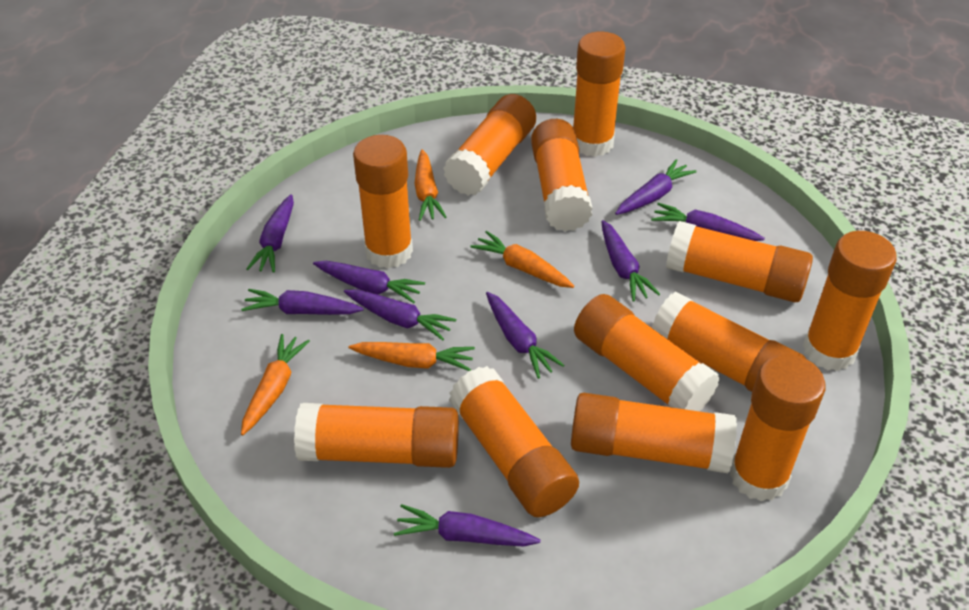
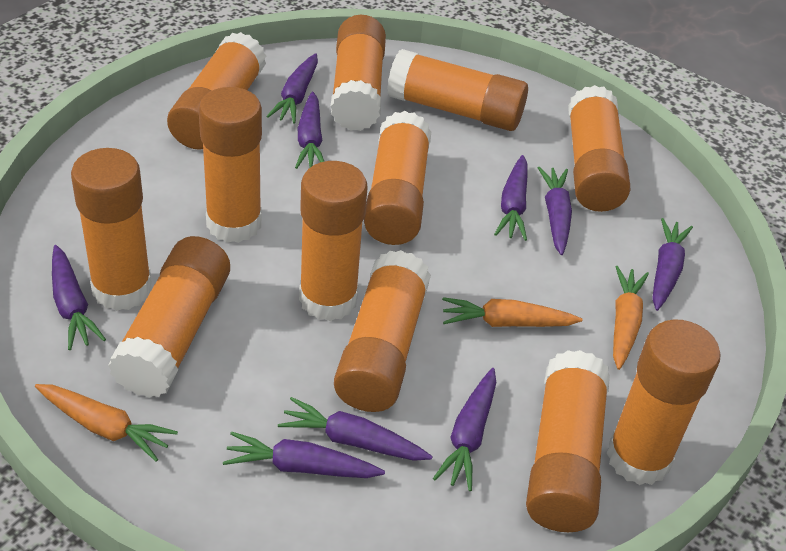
orange carrot: [241,334,310,435] [349,342,475,371] [415,149,446,221] [470,231,574,288] = 4 -> [35,384,178,462] [442,297,582,327] [613,266,649,370] = 3

